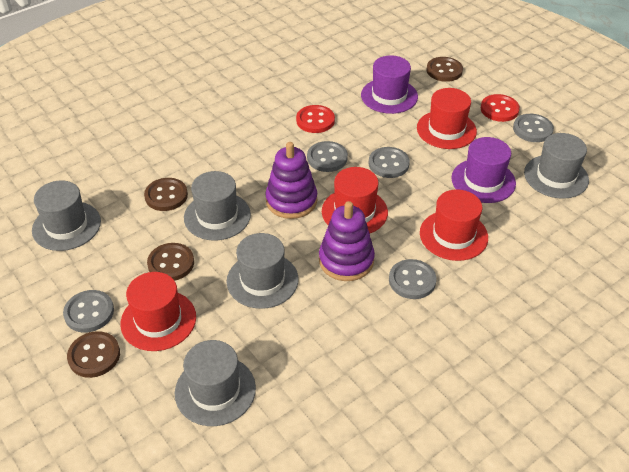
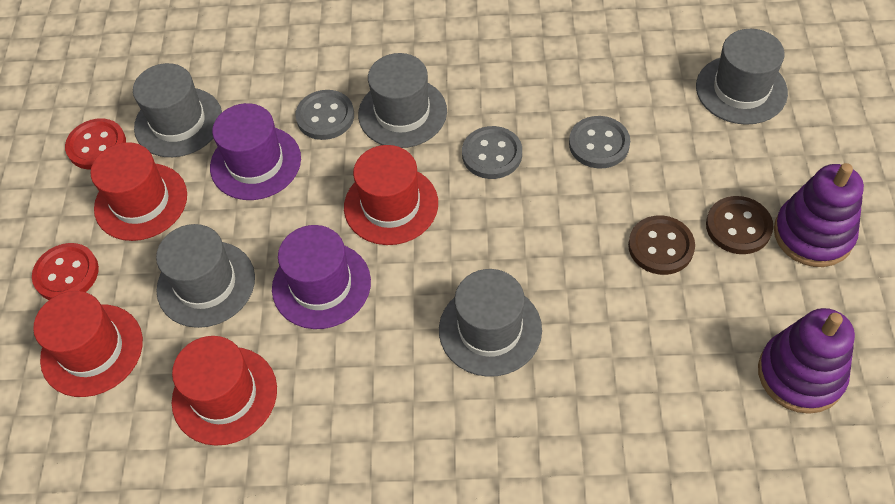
brown button: [67,331,120,378] [144,178,188,211] [147,243,194,281] [427,57,463,82] = 4 -> [628,215,695,275] [706,196,773,254] = 2
grey button: [63,290,114,333] [307,141,348,172] [369,147,410,178] [389,259,436,299] [513,114,554,142] = 5 -> [295,90,354,140] [462,126,522,179] [569,116,630,168] = 3

